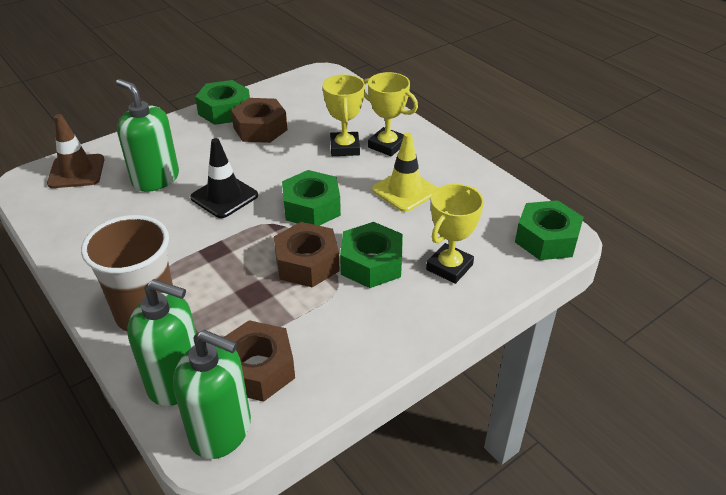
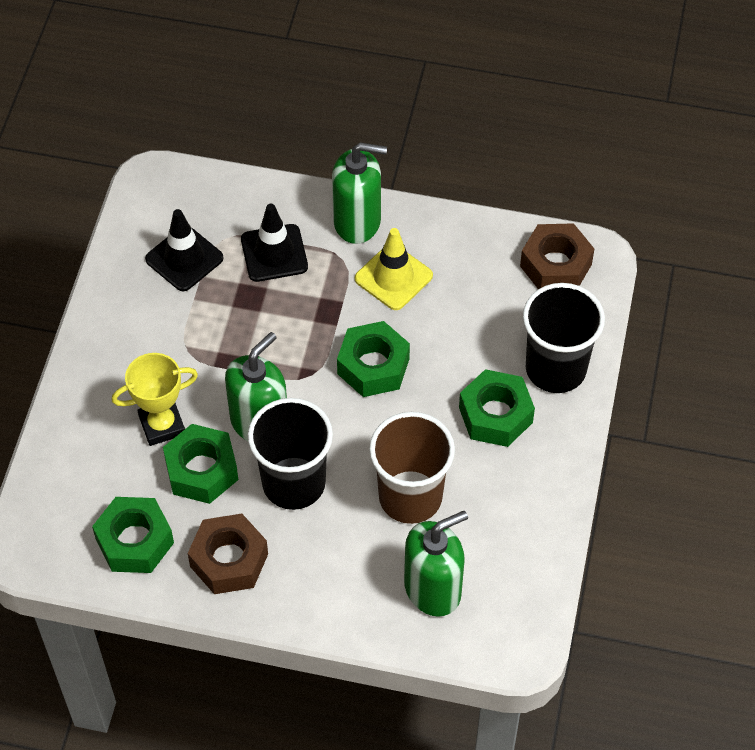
black cup: none = 0 -> [248,398,333,510] [523,283,605,393] = 2
black traffic cone: [190,138,258,218] = 1 -> [145,209,224,291] [241,204,308,282] = 2
brown nut: [224,320,295,402] [231,98,288,143] [274,222,340,287] = 3 -> [188,514,268,594] [520,223,594,289] = 2
brown traffic cone: [47,114,104,188] = 1 -> none = 0
yellow trophy: [322,74,365,156] [363,72,418,156] [426,184,484,284] = 3 -> [112,353,198,446] = 1

